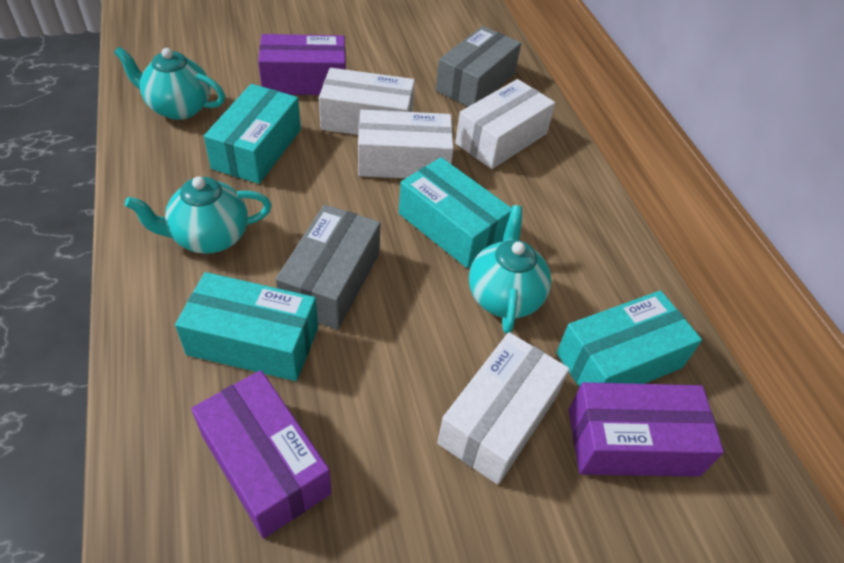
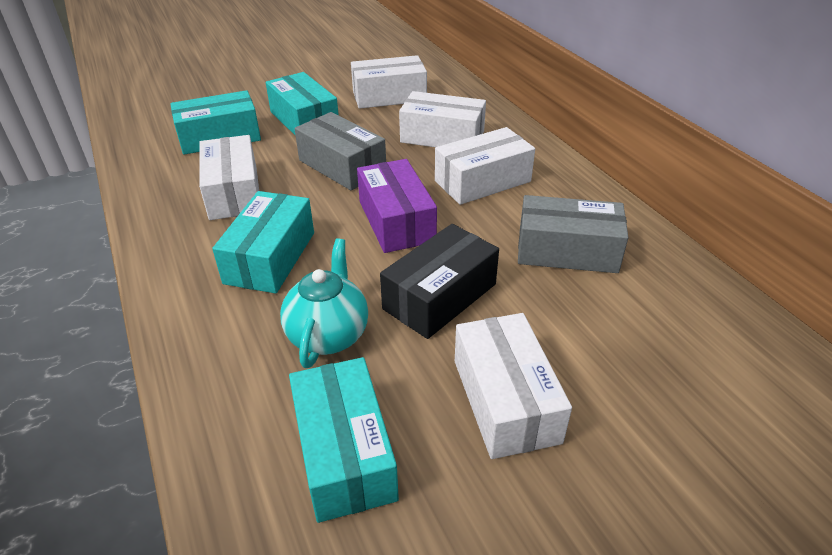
black box: none = 0 -> [380,224,499,339] = 1
purple box: [191,370,331,538] [258,34,346,95] [569,382,724,477] = 3 -> [357,159,437,253] = 1
turquoise teapot: [114,47,225,120] [125,177,271,254] [469,205,551,334] = 3 -> [280,238,368,368] = 1
white box: [319,68,415,135] [358,110,454,178] [437,332,570,485] [455,79,555,169] = 4 -> [199,135,259,220] [351,55,427,109] [399,91,486,147] [435,127,535,205] [455,313,572,459] = 5

